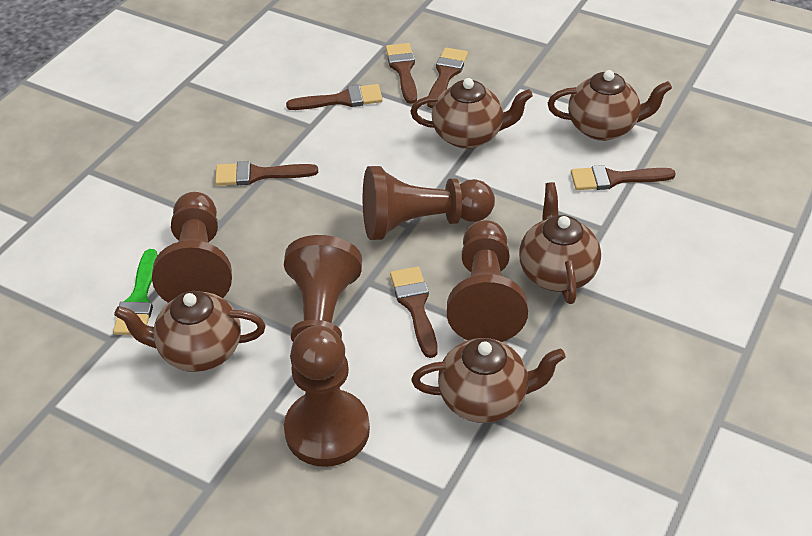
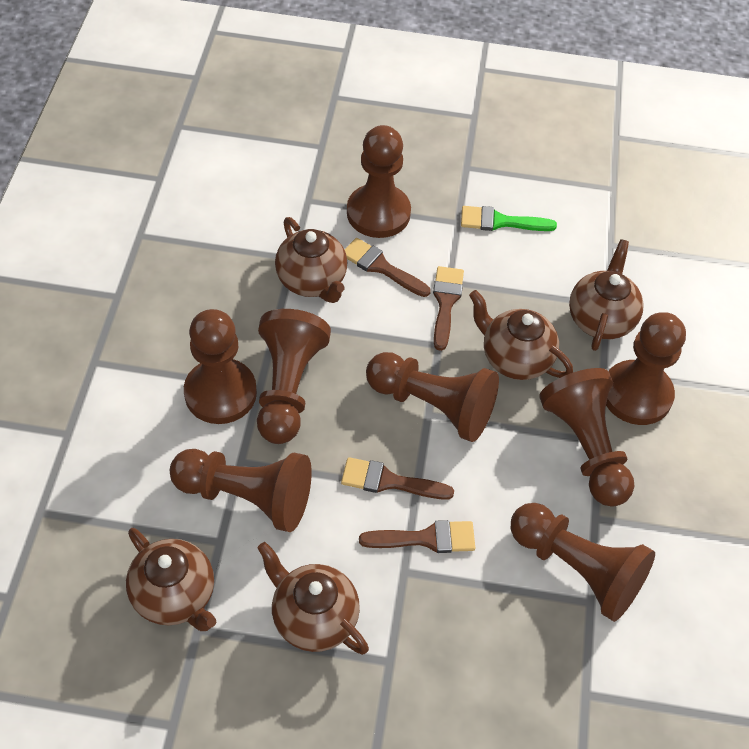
brown brush: [215,161,318,186] [286,84,383,110] [386,43,417,104] [390,267,438,358] [427,48,468,108] [571,165,676,190] = 6 -> [341,457,454,500] [344,238,431,297] [359,520,475,553] [433,266,464,351] = 4
brown pawn: [152,192,232,303] [284,235,362,364] [284,326,370,467] [363,166,495,240] [447,220,528,342] = 5 -> [170,449,312,532] [184,309,257,424] [257,309,331,444] [347,125,411,238] [366,352,499,442] [511,503,655,622] [539,368,634,507] [606,312,686,425] = 8

